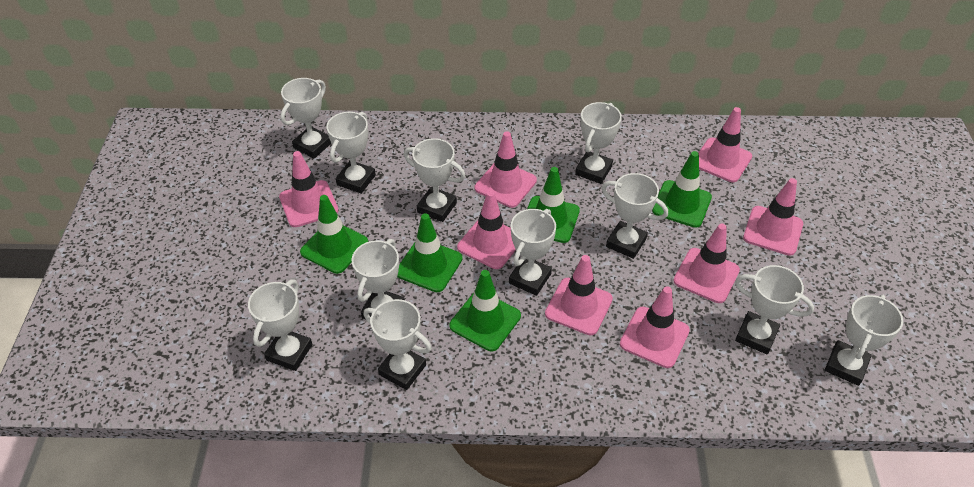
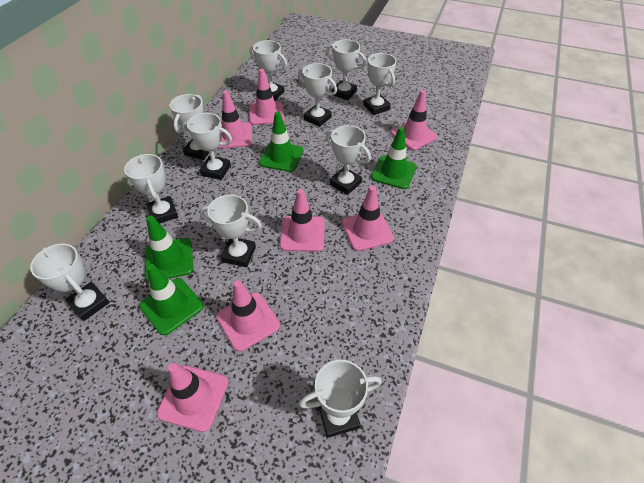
green traffic cone: [300,195,368,274] [397,213,462,292] [449,270,521,351] [527,167,580,243] [652,151,712,228] = 5 -> [139,264,203,335] [145,215,193,281] [259,111,303,172] [371,127,417,189] = 4
pink traffic cone: [279,151,339,227] [457,191,516,269] [475,131,537,208] [545,255,613,335] [620,286,690,368] [673,224,740,303] [698,107,752,182] [743,178,803,256] = 8 -> [157,363,228,432] [217,280,280,351] [218,91,252,148] [249,69,284,125] [280,189,325,252] [342,186,394,251] [391,90,438,150] = 7

